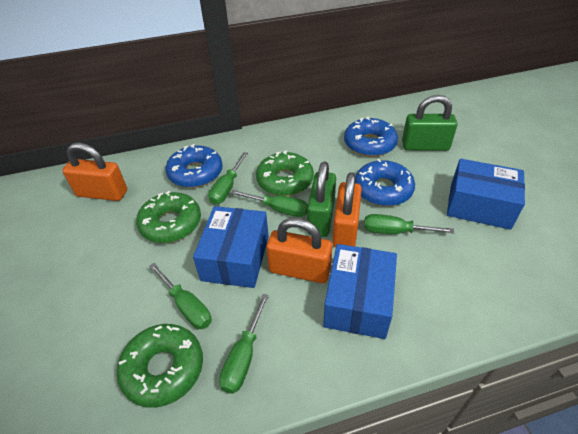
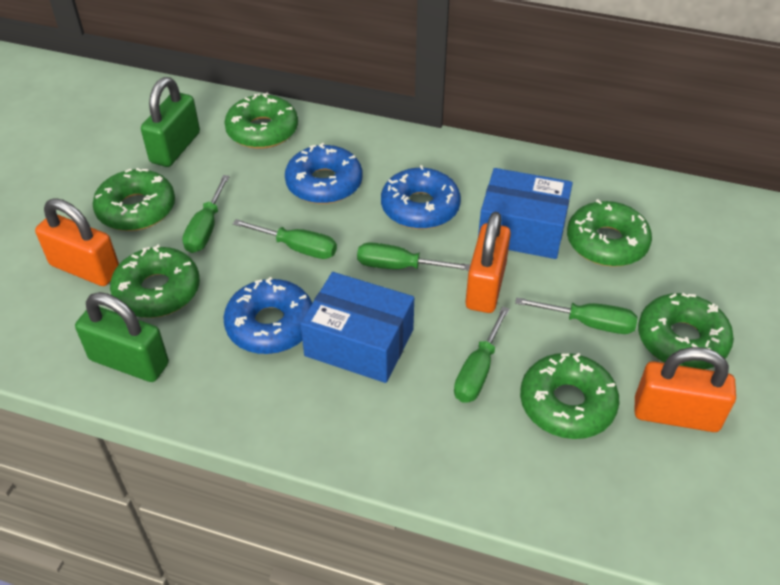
blue box: [193,206,269,288] [323,244,397,339] [447,159,525,230] = 3 -> [300,272,414,383] [478,168,573,259] = 2
green donut: [117,324,203,408] [136,191,201,243] [256,151,314,196] = 3 -> [93,168,175,231] [110,245,200,318] [224,93,298,149] [520,353,619,439] [567,199,652,267] [638,293,734,369] = 6

